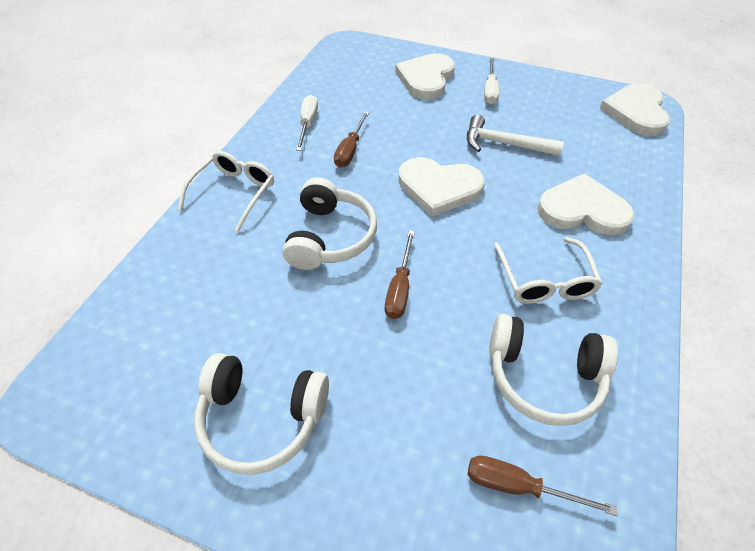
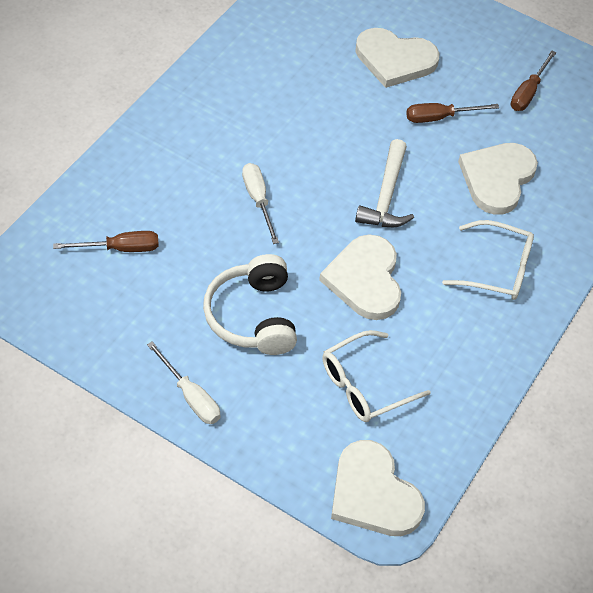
white headphones: [194,353,329,475] [283,178,377,270] [489,314,618,426] = 3 -> [203,254,297,355] = 1

